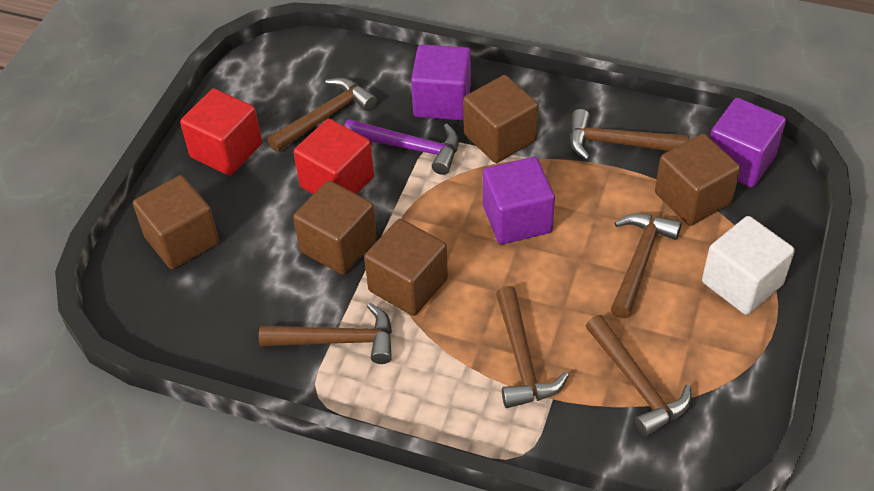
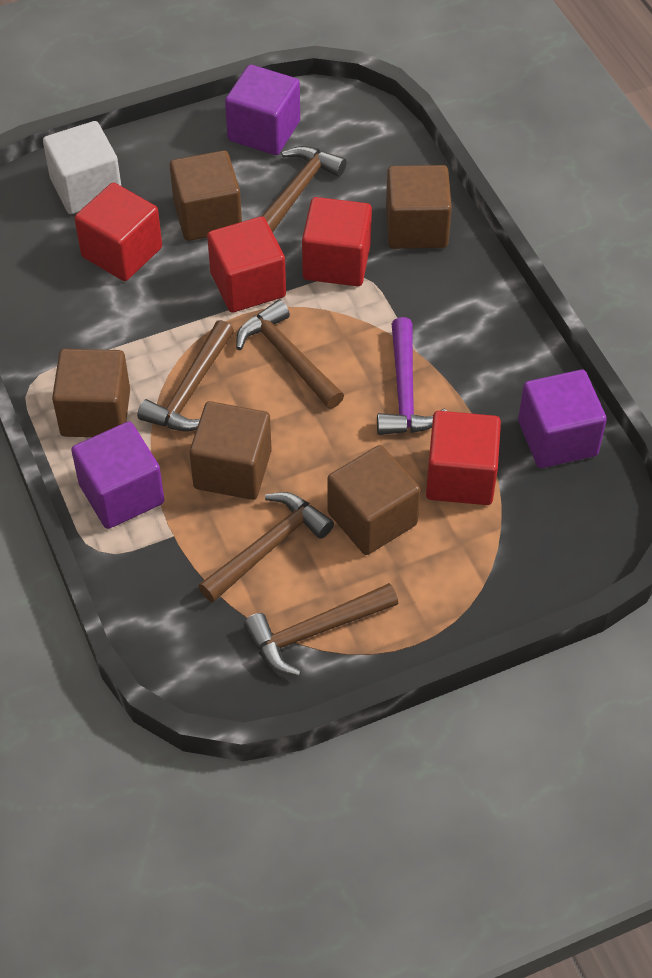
brown hammer: [259,303,392,364] [268,78,377,152] [496,286,569,408] [570,109,689,160] [586,315,691,437] [611,213,682,318] = 6 -> [137,320,234,431] [199,492,334,602] [236,300,344,409] [244,583,398,676] [262,146,347,233] = 5
red cube: [180,89,262,176] [294,118,374,194] = 2 -> [74,183,162,281] [207,216,286,313] [302,197,372,286] [426,411,501,505] = 4

